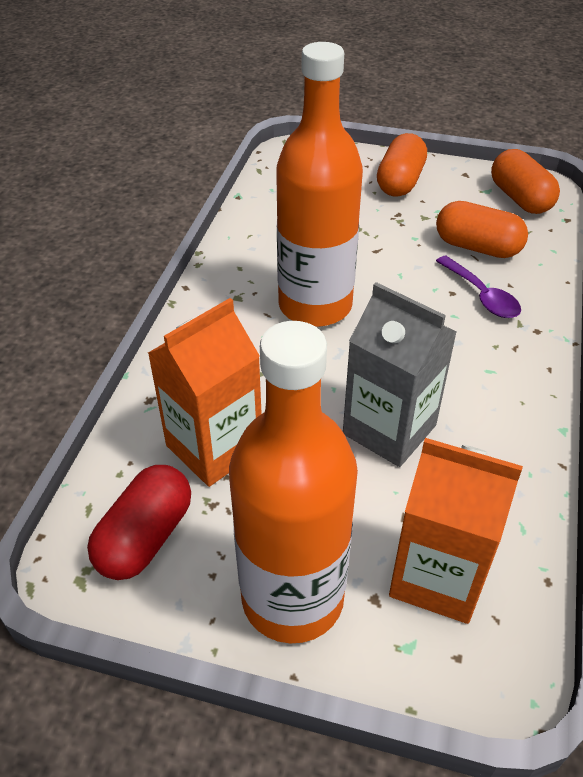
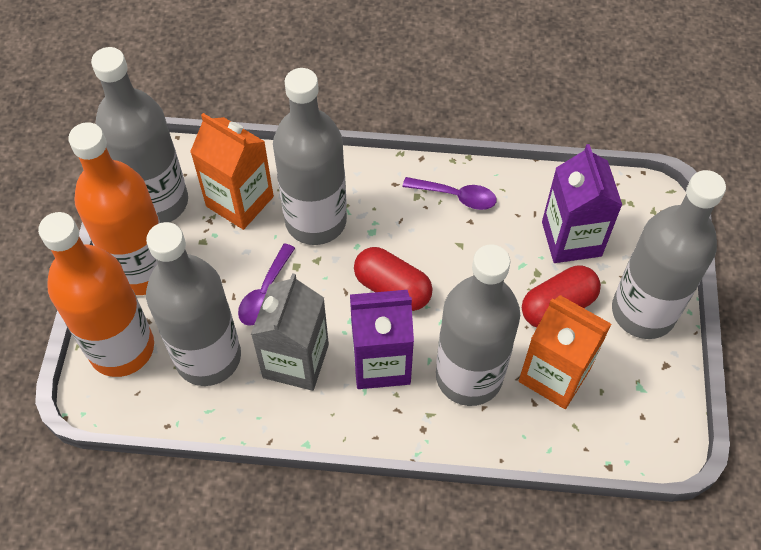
grey bottle: none = 0 -> [91,47,188,223] [146,222,241,386] [273,68,347,245] [436,244,520,406] [612,170,726,339] = 5
orange capsule: [377,133,427,197] [436,201,528,258] [491,149,560,214] = 3 -> none = 0
purple carton: none = 0 -> [350,290,414,389] [542,144,622,263] = 2
purple spoon: [436,256,521,318] = 1 -> [238,243,295,326] [402,177,497,210] = 2
red capsule: [87,465,191,580] = 1 -> [354,247,433,311] [522,266,601,327] = 2

